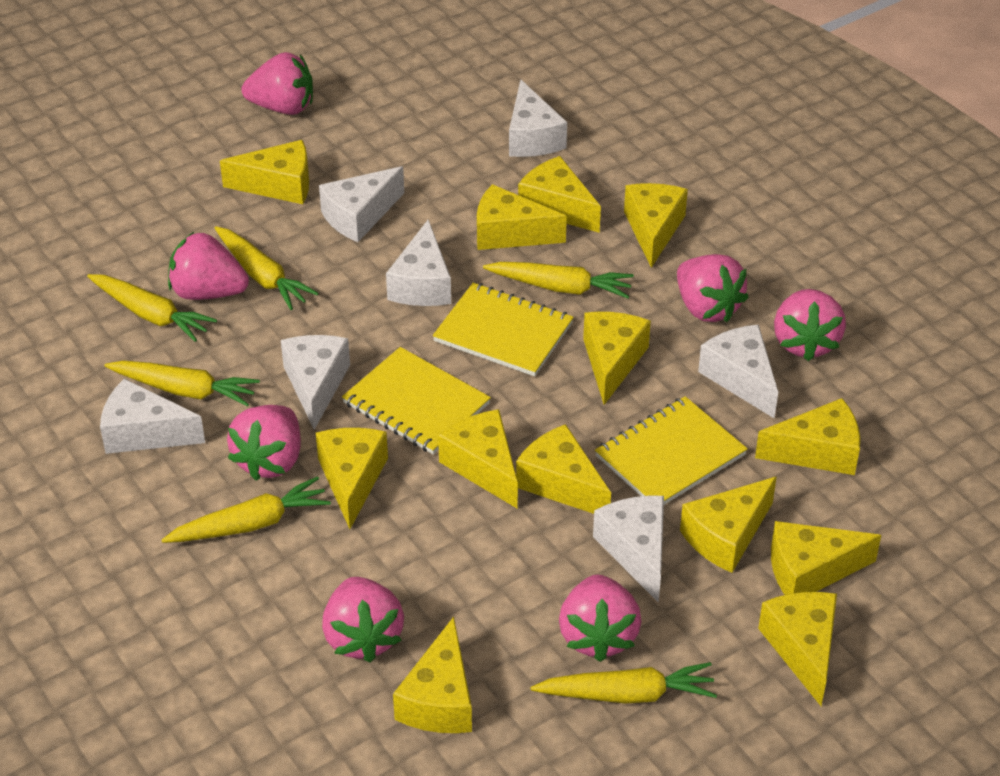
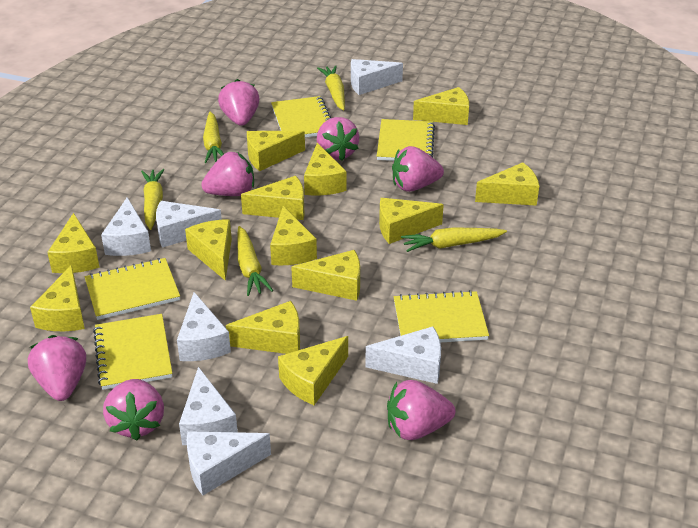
yellow carrot: [87,274,217,342] [104,360,260,407] [162,476,331,543] [214,226,319,310] [483,262,634,299] [531,662,717,704] = 6 -> [141,169,164,230] [203,112,224,163] [237,226,273,296] [317,65,345,111] [401,227,507,252] = 5
yellow notebook: [342,347,491,454] [433,283,574,376] [595,396,748,505] = 3 -> [85,258,180,320] [93,314,172,390] [271,96,331,137] [377,119,435,161] [394,290,489,342] = 5

